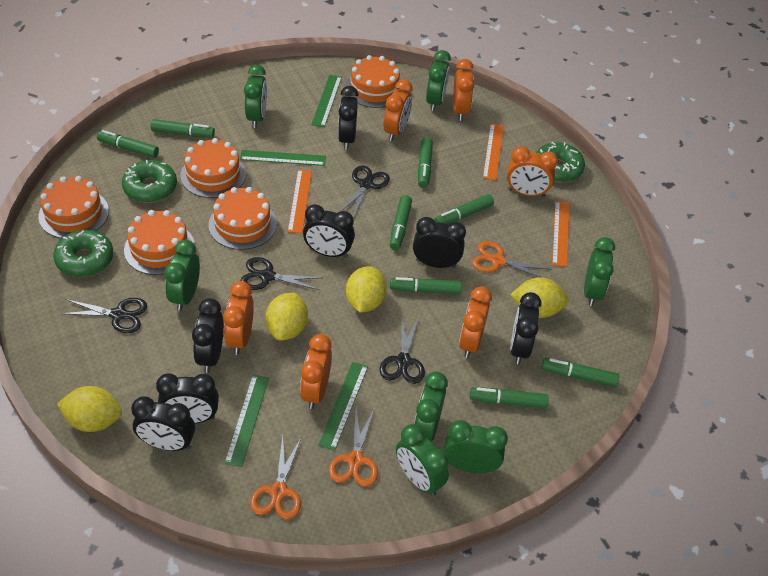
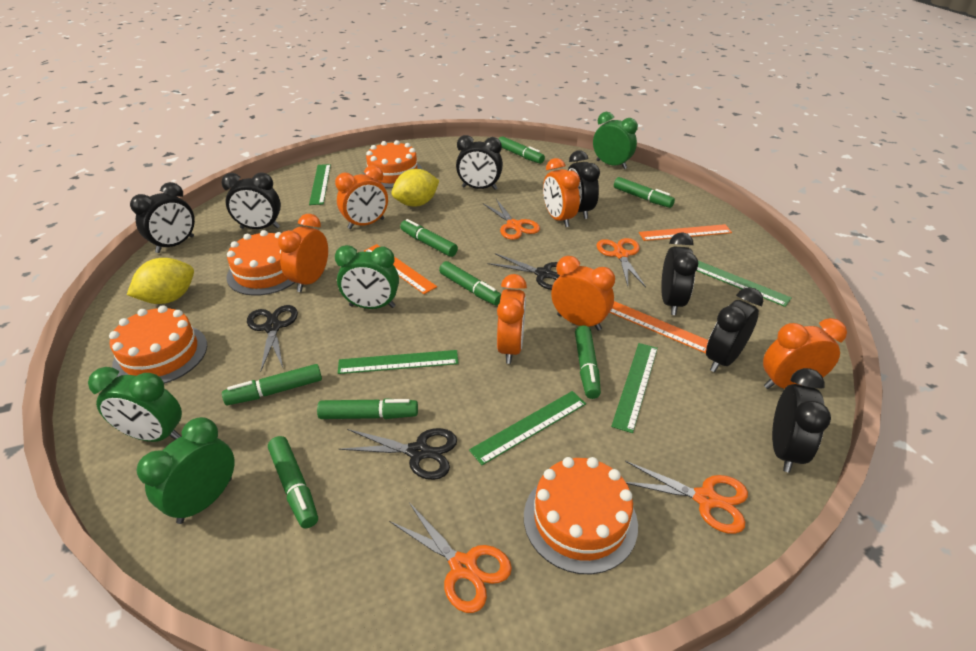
black scissors: [60,298,147,333] [240,257,322,290] [340,166,390,218] [379,314,425,384] = 4 -> [247,305,298,372] [339,428,457,480] [487,253,560,290] = 3
green clock: [164,240,200,311] [244,65,267,128] [396,424,449,496] [414,372,448,442] [426,50,451,111] [444,420,508,473] [584,237,615,306] = 7 -> [88,367,182,442] [137,417,235,524] [335,245,399,309] [593,112,638,169] = 4
green donut: [53,230,114,277] [122,160,177,203] [536,142,585,183] = 3 -> none = 0
green ruler: [224,375,269,467] [240,150,326,166] [311,75,342,127] [318,362,368,450] = 4 -> [309,164,331,205] [338,350,459,374] [469,391,586,465] [611,343,658,433] [696,261,792,307] = 5
orange cake: [39,176,109,238] [124,210,195,275] [180,138,246,198] [208,187,277,250] [345,55,403,108] = 5 -> [109,305,207,384] [226,230,295,296] [363,140,423,188] [524,457,638,574] = 4
orange scissors: [250,435,301,519] [329,409,378,487] [472,241,551,277] = 3 -> [389,503,512,613] [483,199,540,240] [596,238,646,287] [625,461,748,534] = 4
yellow lemon: [57,386,122,432] [265,293,308,341] [346,266,387,313] [510,277,569,318] = 4 -> [127,258,194,304] [392,169,439,206] = 2

